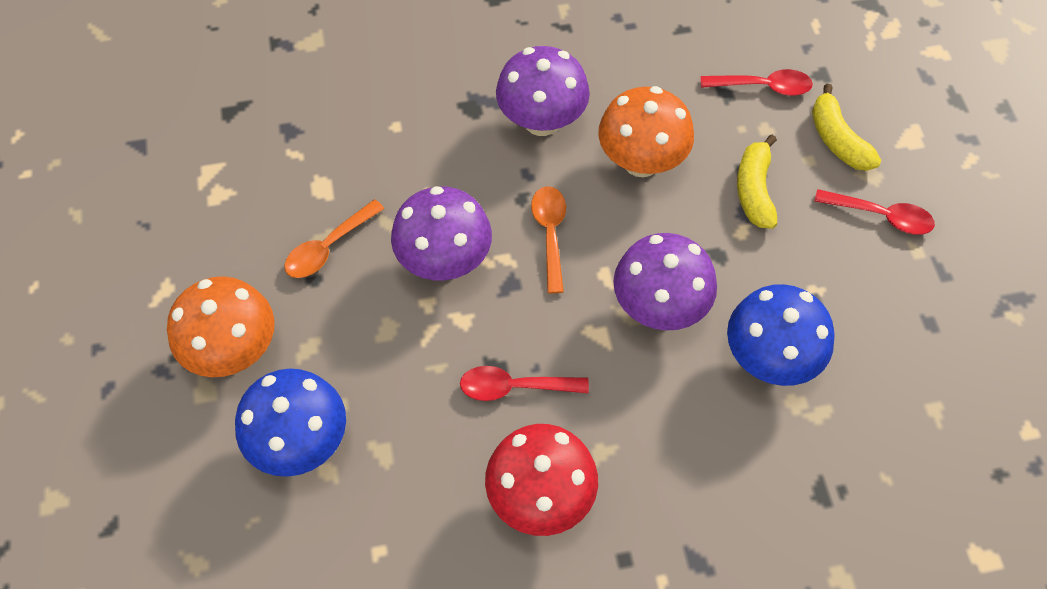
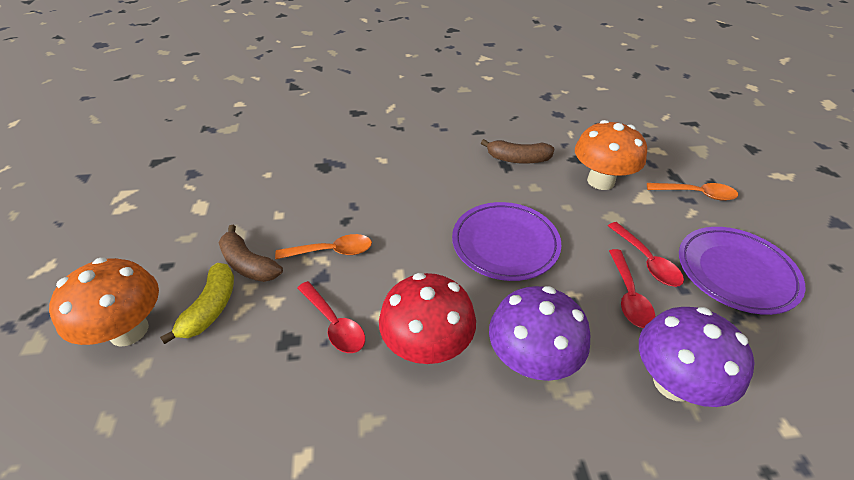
blue mushroom: [235,369,346,477] [727,284,835,386] = 2 -> none = 0
brown banana: none = 0 -> [219,225,283,282] [481,139,555,164] = 2
purple mushroom: [391,186,492,280] [496,46,590,136] [613,233,717,331] = 3 -> [489,286,591,381] [639,307,755,407] = 2
purple plate: none = 0 -> [452,202,561,281] [679,227,805,315] = 2
yellow banana: [737,135,777,229] [812,84,881,171] = 2 -> [160,263,234,344] = 1

